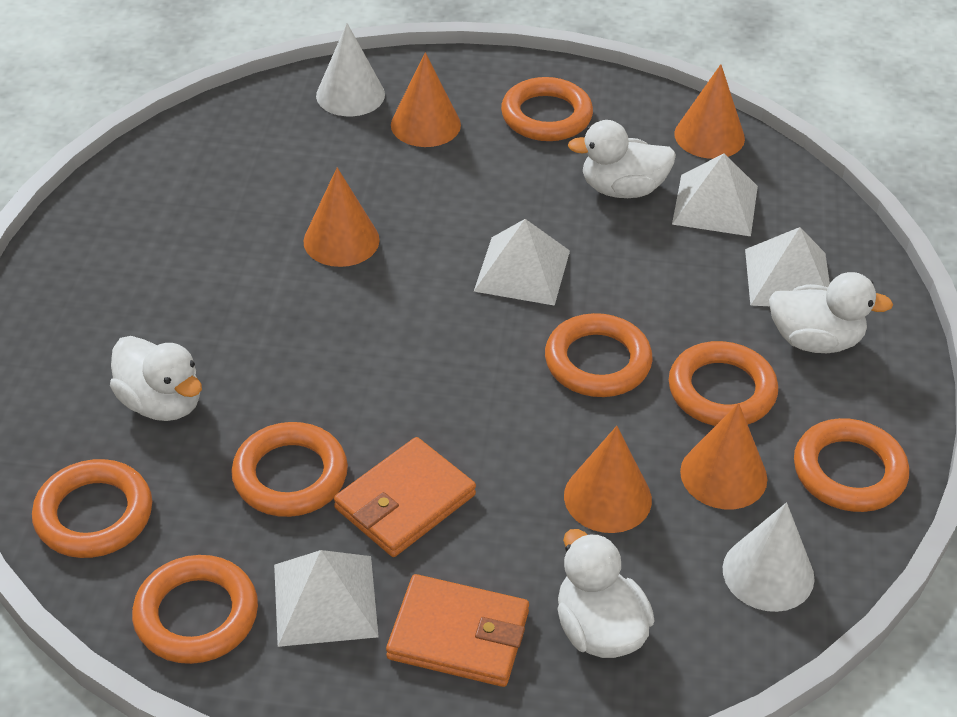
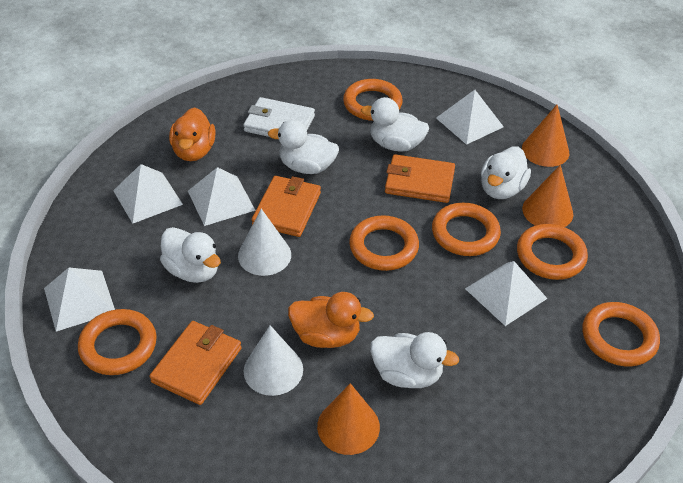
orange cone: [304,167,380,267] [391,53,461,147] [564,426,652,533] [674,64,745,159] [680,403,767,509] = 5 -> [317,383,380,455] [522,105,569,167] [522,165,573,227] = 3
orange duck: none = 0 -> [169,107,216,161] [288,292,374,348] = 2
orange ring: [32,459,152,558] [132,555,258,664] [231,422,348,517] [501,77,593,141] [545,313,653,397] [669,341,778,426] [794,418,909,512] = 7 -> [78,309,157,375] [343,79,403,121] [349,215,419,271] [432,203,501,256] [517,224,588,280] [582,302,660,366] = 6
orange wallet: [334,437,476,557] [386,574,529,687] = 2 -> [150,321,242,405] [252,176,321,237] [385,154,455,203] = 3
white duck: [110,336,202,421] [557,529,655,658] [568,120,676,198] [769,272,893,353] = 4 -> [160,227,221,283] [268,120,339,174] [361,97,429,152] [370,332,459,388] [481,146,531,199] = 5
white pyramid: [274,550,379,647] [474,219,570,306] [672,154,758,236] [745,227,830,306] = 4 -> [44,267,115,332] [113,164,183,224] [188,167,256,226] [436,90,504,145] [465,261,548,326] = 5
white wallet: none = 0 -> [243,97,315,137] = 1

